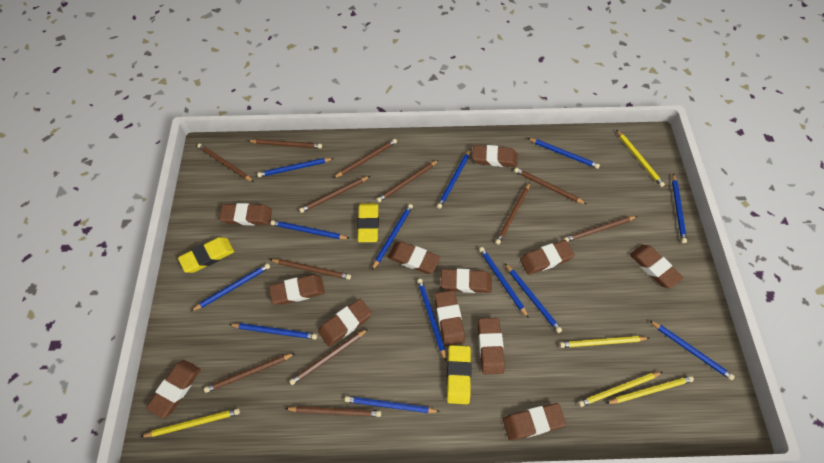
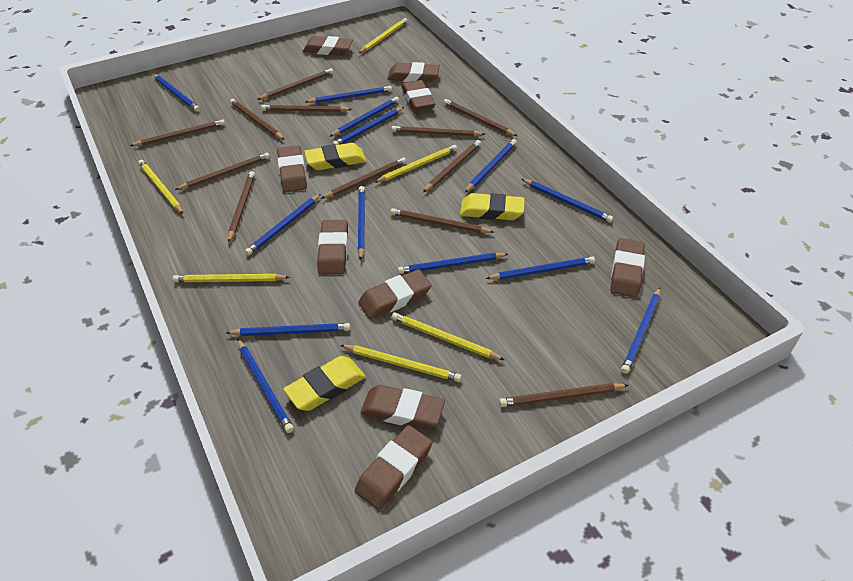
brown eraser: [146,360,201,418] [219,203,272,225] [269,275,325,305] [318,299,372,347] [388,241,440,274] [434,290,465,346] [441,268,492,293] [472,145,517,167] [478,318,505,374] [503,403,566,441] [520,240,575,275] [630,245,683,288] = 12 -> [277,145,307,192] [303,36,353,56] [317,220,348,275] [355,425,432,510] [358,269,432,319] [360,385,445,430] [387,62,440,82] [402,80,435,111] [610,238,645,298] = 9
yellow pencil: [141,408,240,437] [559,336,649,348] [578,372,662,407] [605,376,694,404] [616,130,665,187] = 5 -> [138,160,183,214] [173,274,290,282] [340,345,462,382] [359,18,407,53] [374,145,457,183] [391,312,504,360] = 6

